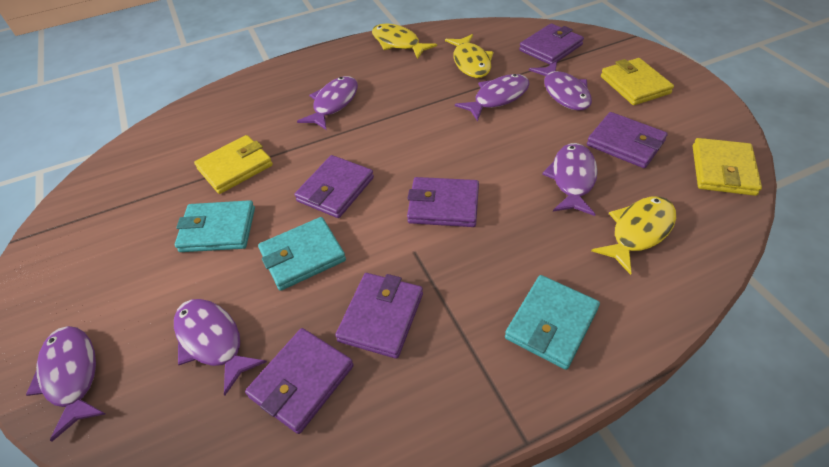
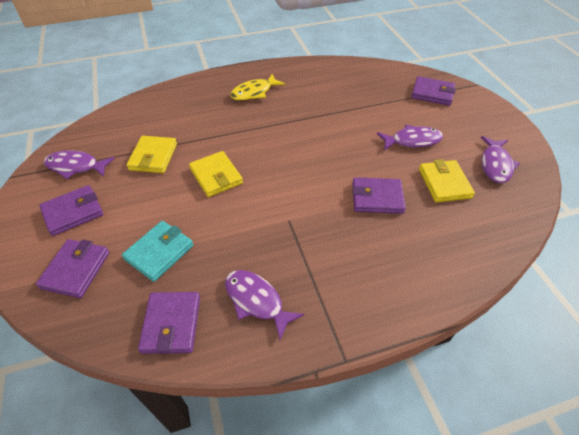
purple fish: [26,326,105,442] [174,299,267,396] [297,76,358,130] [455,74,530,122] [529,61,592,111] [542,143,598,216] = 6 -> [43,150,115,179] [225,270,304,340] [377,125,443,150] [481,136,520,183] = 4
purple wallet: [245,328,354,434] [295,155,374,218] [335,273,423,359] [407,177,479,227] [519,23,584,65] [587,112,668,168] = 6 -> [36,239,110,298] [39,185,103,236] [138,292,200,354] [353,177,406,214] [411,76,456,106] = 5
turquoise wallet: [175,200,255,252] [258,217,346,291] [505,275,600,370] = 3 -> [122,221,193,282] = 1
yellow fish: [372,23,437,59] [445,34,494,78] [591,196,676,275] = 3 -> [230,74,285,101] = 1

